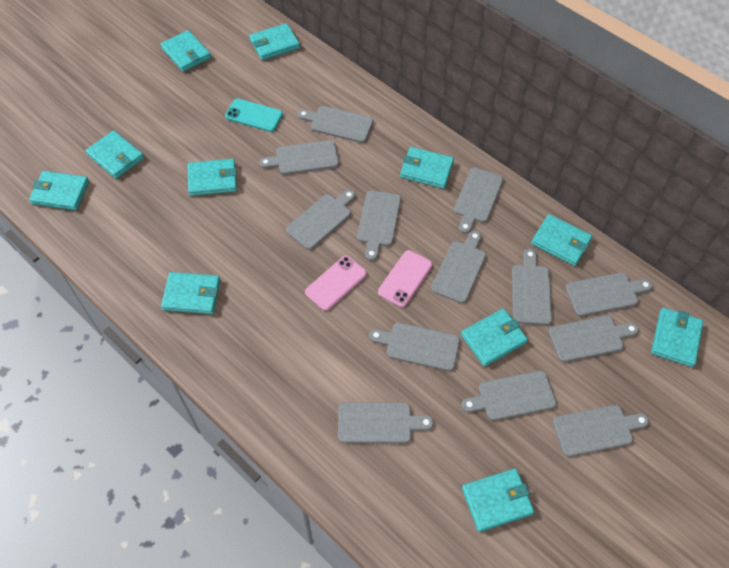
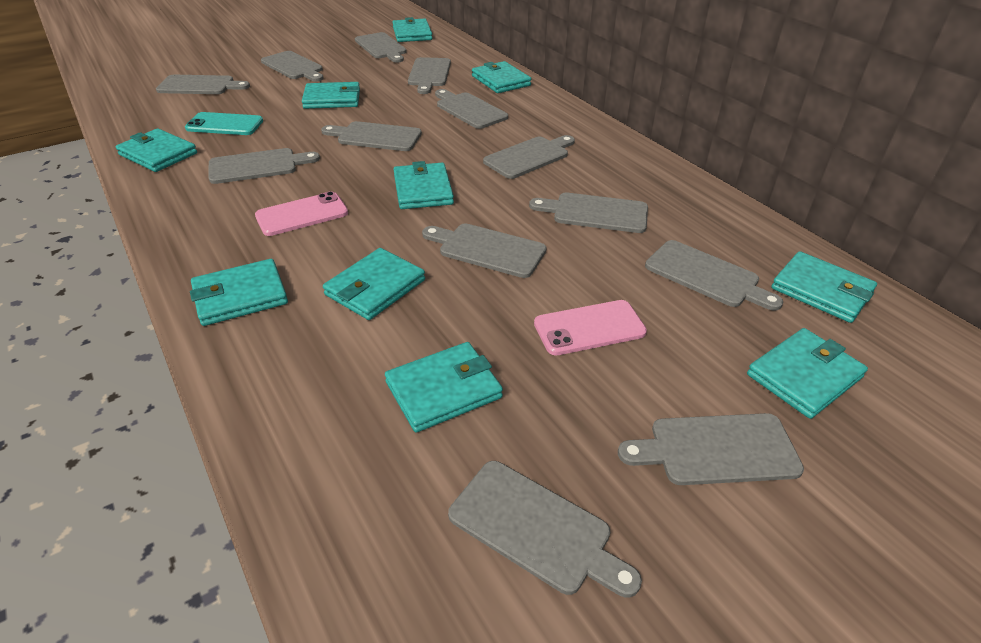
turquoise wallet: [29,171,89,210] [85,130,144,179] [160,30,211,72] [161,272,220,314] [188,159,237,196] [249,23,300,60] [400,147,454,189] [461,308,528,367] [462,468,534,532] [531,214,592,266] [651,307,703,367] = 11 -> [116,128,197,172] [190,259,288,326] [302,82,360,109] [323,248,425,320] [385,342,503,433] [392,17,432,42] [394,161,454,209] [472,61,531,93] [747,328,868,419] [771,251,877,323] = 10

